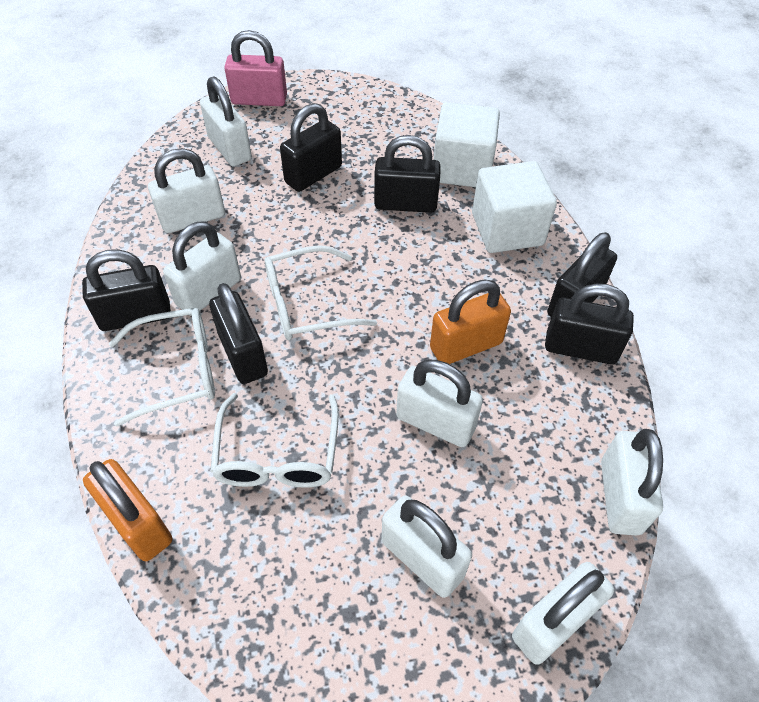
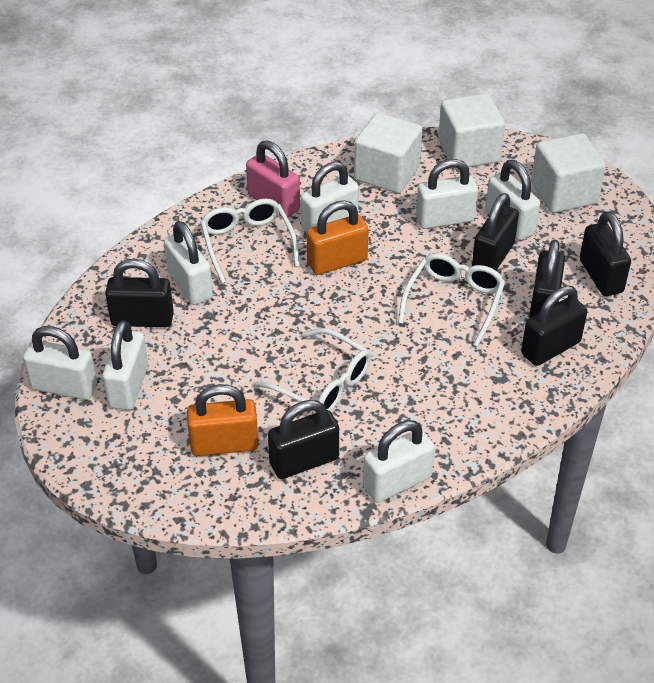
white cube: [433,102,500,187] [472,161,557,253] = 2 -> [354,112,422,193] [438,93,505,169] [531,133,606,213] = 3

